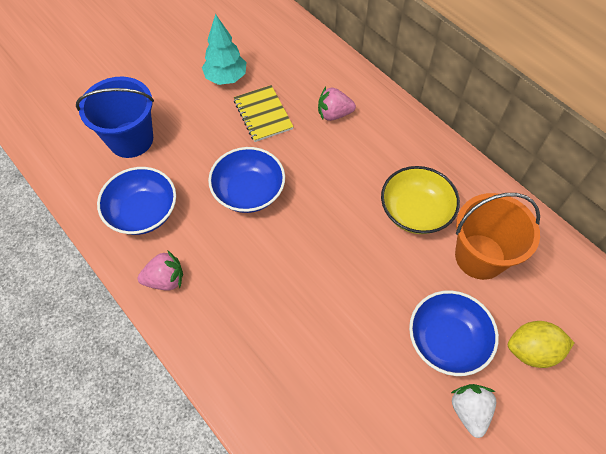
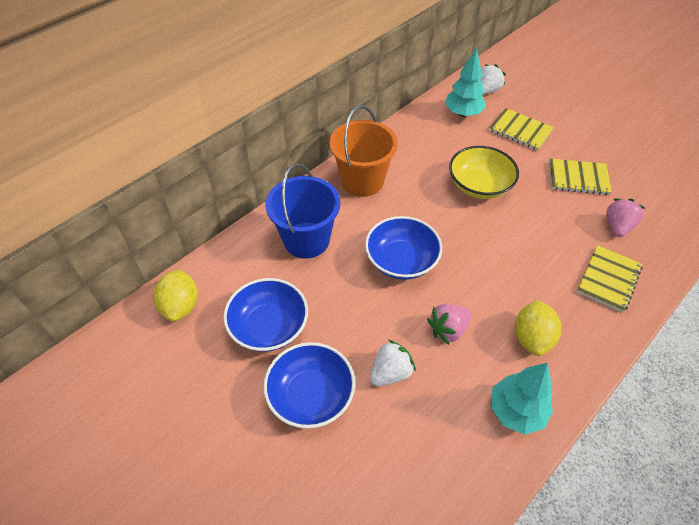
turquoise tree: [202,14,246,85] = 1 -> [445,48,486,117] [490,363,553,435] = 2
white strawberry: [451,384,496,438] = 1 -> [370,340,416,386] [480,64,506,95] = 2
yellow lemon: [508,321,575,368] = 1 -> [153,269,198,322] [515,300,562,356] = 2
yellow notebook: [234,85,294,142] = 1 -> [489,108,554,151] [549,158,612,195] [577,245,643,313] = 3

